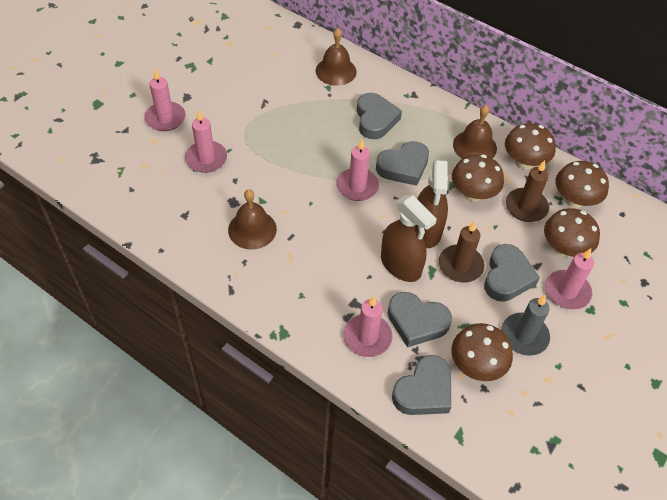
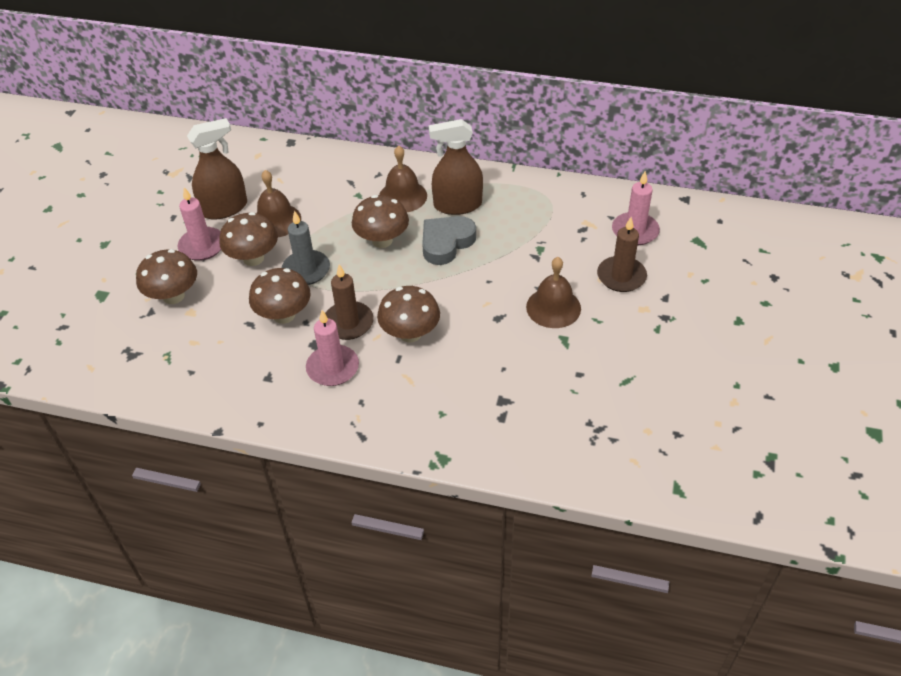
grey heart: [357,93,402,139] [376,141,429,186] [388,292,452,347] [392,355,451,415] [484,244,540,302] = 5 -> [422,216,476,265] = 1
pink candle: [145,68,186,131] [185,110,227,173] [336,139,379,201] [343,296,393,357] [545,248,594,310] = 5 -> [178,187,221,261] [306,310,359,386] [612,171,660,245] = 3

